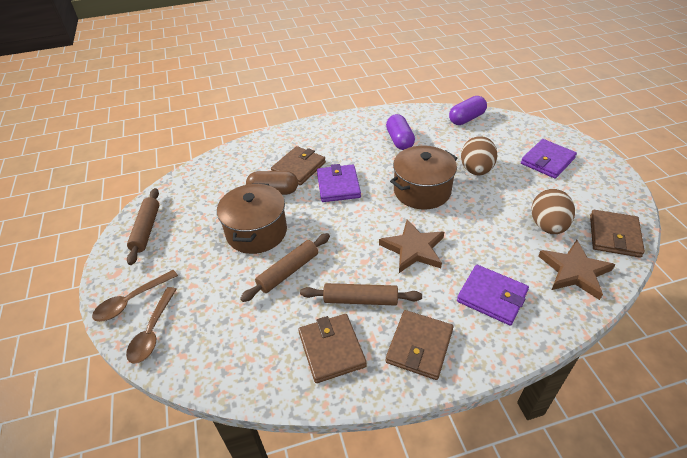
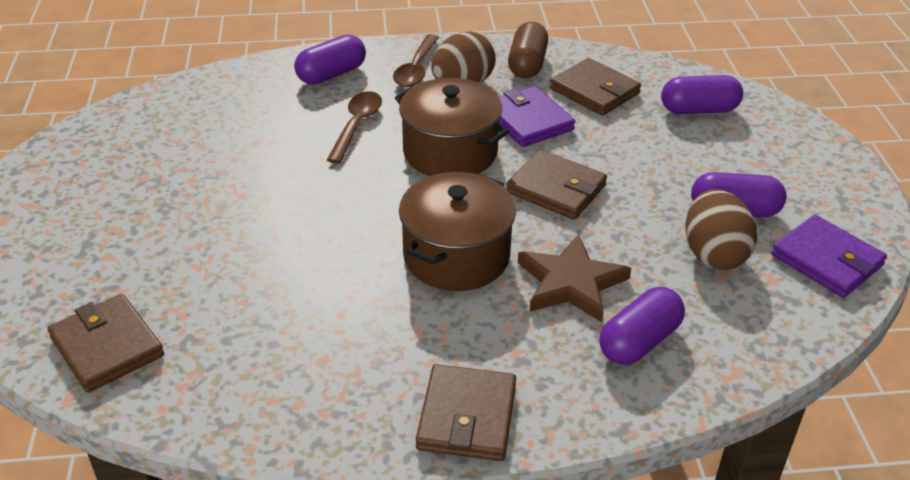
brown rolling pin: [127,188,159,265] [240,233,330,302] [300,283,422,306] = 3 -> none = 0
brown star: [379,219,444,273] [538,240,615,300] = 2 -> [518,234,631,322] = 1
purple capsule: [386,114,415,150] [449,96,487,125] = 2 -> [294,35,366,85] [599,287,685,365] [661,75,743,114] [691,172,786,218] = 4
purple wallet: [317,164,361,202] [457,265,529,326] [521,139,577,179] = 3 -> [499,86,575,147] [771,215,887,298] = 2

